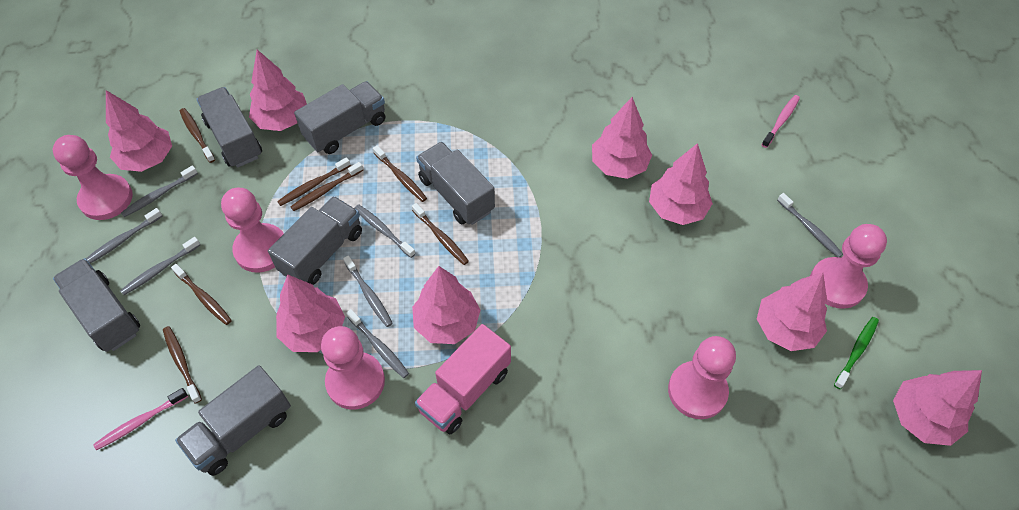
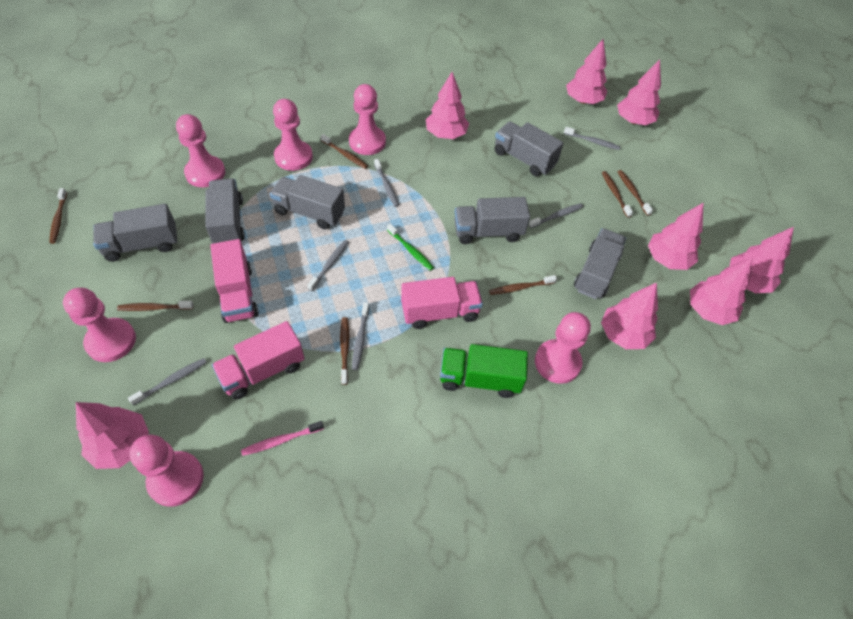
green truck: none = 0 -> [440,344,528,398] = 1
grey toothbrush: [86,208,162,263] [120,237,200,295] [121,165,198,217] [343,256,393,327] [346,309,409,378] [354,204,416,258] [777,193,843,257] = 7 -> [128,358,207,405] [307,240,349,291] [352,302,369,370] [374,159,399,207] [529,203,584,228] [564,127,620,150] = 6
pink pawn: [53,135,133,220] [221,188,284,273] [321,326,385,410] [668,336,736,419] [810,224,887,309] = 5 -> [63,288,136,362] [129,434,204,507] [176,114,225,187] [273,99,313,171] [349,84,386,155] [535,312,591,384] = 6
pink toothbrush: [93,388,188,450] [762,95,800,148] = 2 -> [241,421,324,456] = 1
pink truck: [415,324,511,434] = 1 -> [210,239,259,323] [212,321,305,400] [401,277,483,329] = 3

